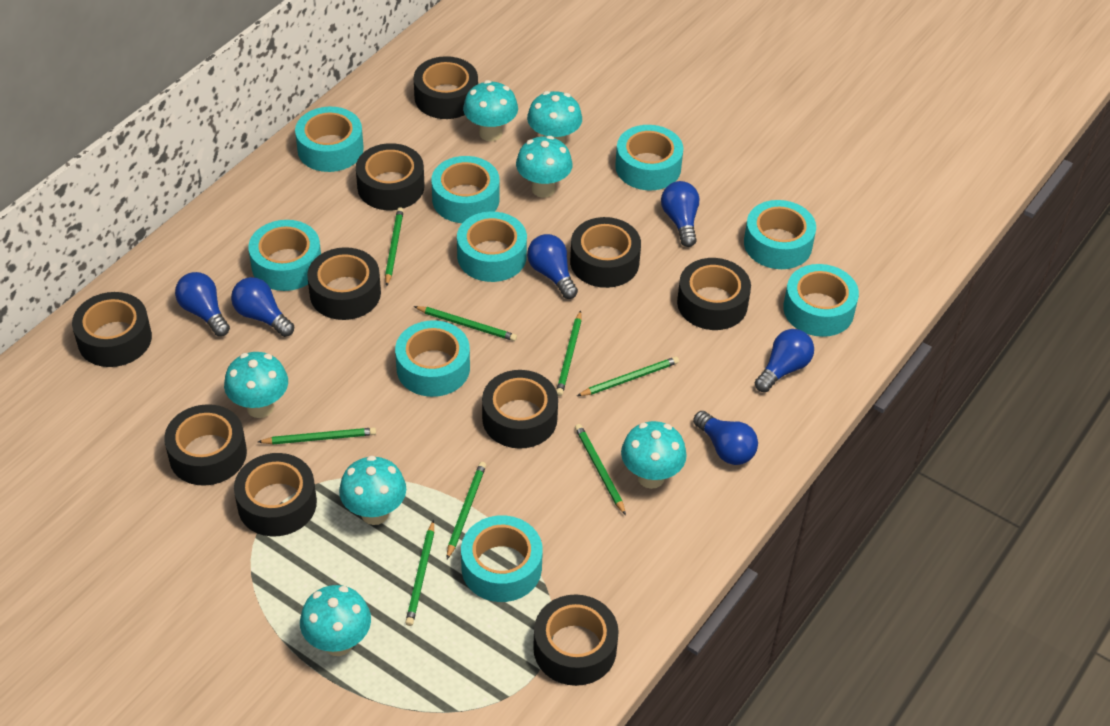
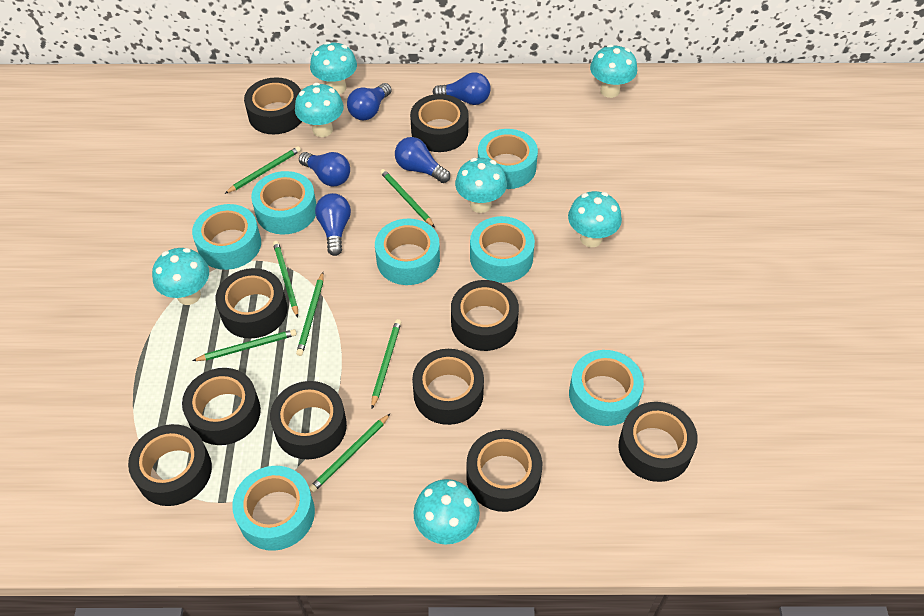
blue light bulb: [175,272,230,337] [231,277,294,337] [527,234,578,299] [661,181,700,247] [693,411,758,465] [755,329,814,392] = 6 -> [299,152,350,186] [315,193,351,256] [347,83,392,120] [395,137,450,183] [433,72,491,105] = 5
green pencil: [258,428,376,445] [385,207,404,287] [405,520,434,626] [414,306,517,341] [447,462,486,559] [556,310,582,396] [575,424,626,515] [577,357,679,396] = 8 -> [193,329,297,361] [224,146,301,194] [273,241,298,318] [296,272,324,356] [309,413,391,493] [371,319,401,408] [380,169,435,227] = 7
turquoise tape: [249,220,321,291] [295,107,364,172] [395,320,470,397] [431,156,500,223] [457,212,527,282] [461,515,543,602] [615,125,683,190] [744,200,816,269] [783,264,859,337] = 9 -> [192,204,261,270] [232,466,315,551] [251,171,316,234] [375,219,440,285] [470,216,535,283] [478,129,538,189] [569,350,644,426] = 7

